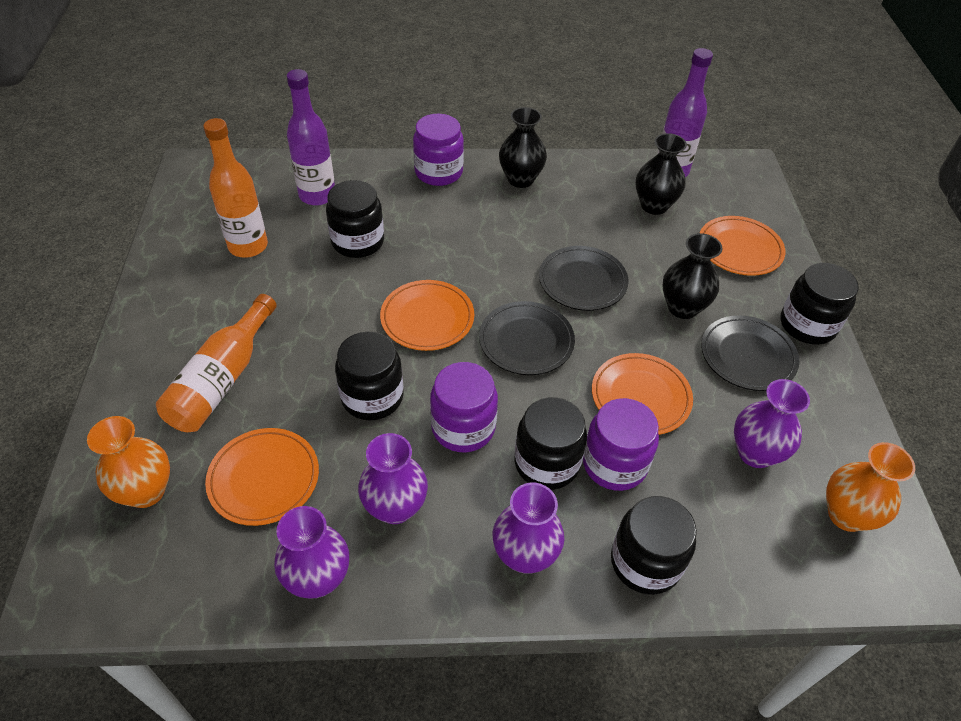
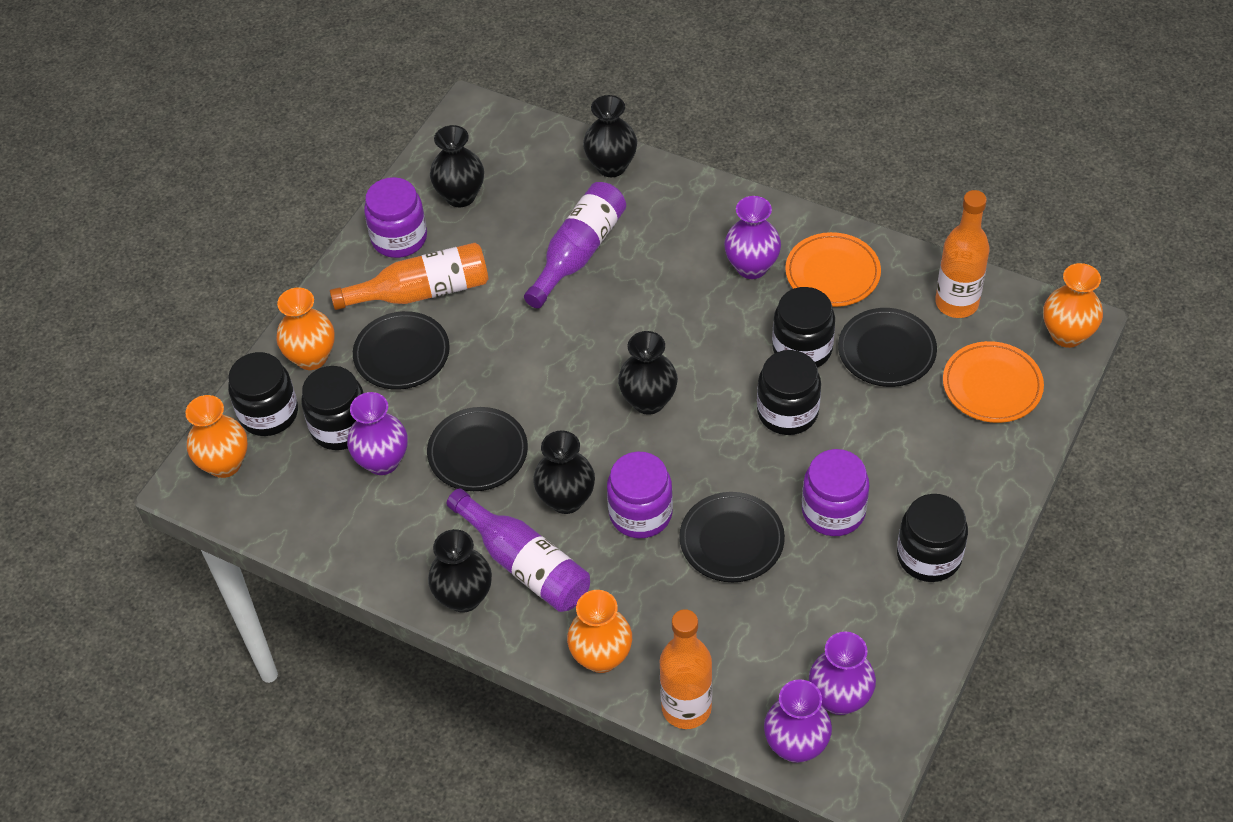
black plate: [479,301,575,375] [539,246,628,311] [701,315,799,391] = 3 -> [353,311,450,390] [427,407,528,491] [679,492,785,582] [838,308,937,387] = 4
black vase: [499,107,547,188] [636,133,687,215] [662,233,723,319] = 3 -> [428,529,492,613] [430,125,484,207] [533,430,595,514] [583,95,637,177] [618,331,678,415] = 5
orange bottle: [156,294,277,432] [203,118,268,258] = 2 -> [330,243,488,310] [660,609,712,729] [935,190,990,318] = 3
orange plate: [205,428,319,526] [380,280,474,351] [592,353,693,435] [700,216,785,276] = 4 -> [785,232,881,307] [943,341,1044,423] = 2
orange vase: [87,416,170,508] [826,442,915,532] = 2 -> [185,395,248,478] [276,287,335,370] [567,590,632,673] [1043,263,1103,348] = 4

